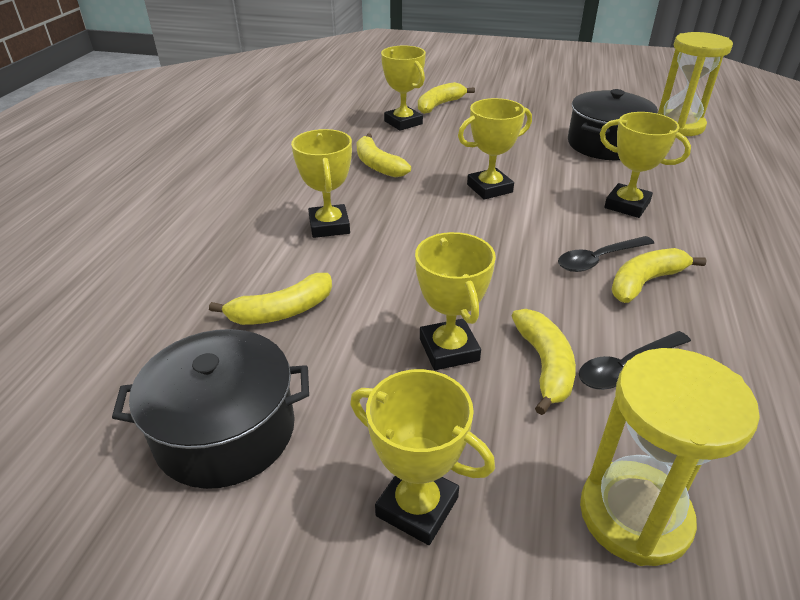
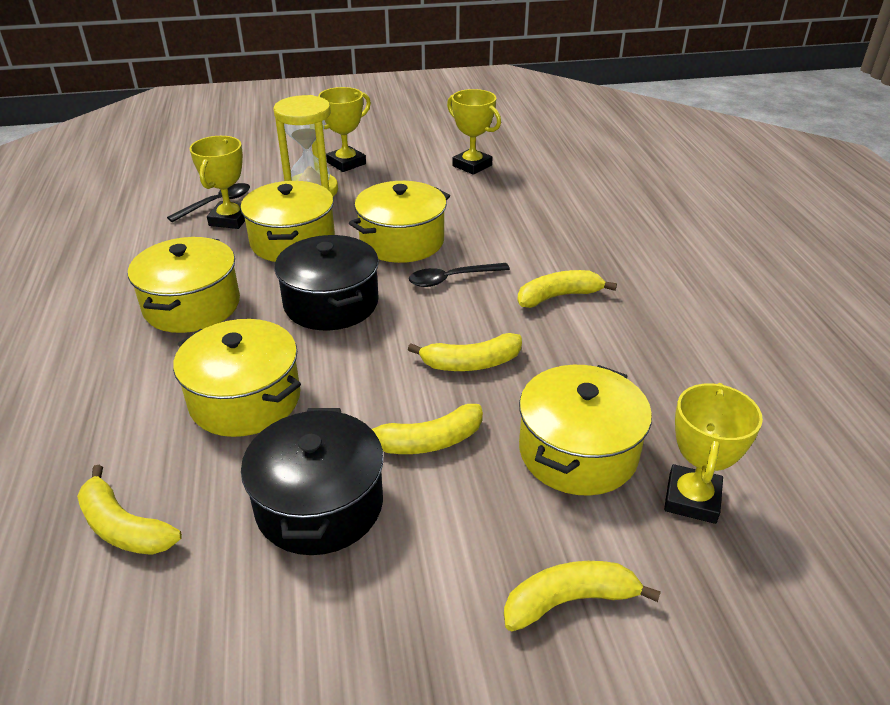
yellow hourglass: [580,348,760,566] [658,32,733,136] = 2 -> [274,95,338,197] = 1
yellow pot: none = 0 -> [128,237,240,333] [173,319,301,437] [240,181,335,262] [349,181,450,263] [519,365,652,496] = 5
yellow trophy: [291,129,352,238] [350,369,495,545] [381,46,426,131] [415,232,496,370] [458,98,532,200] [600,112,691,218] = 6 -> [189,136,245,229] [318,87,371,172] [447,89,501,175] [664,383,763,524] = 4

